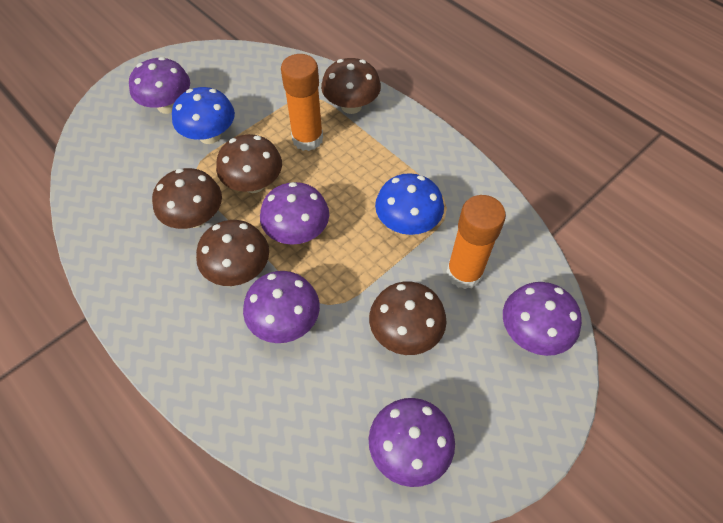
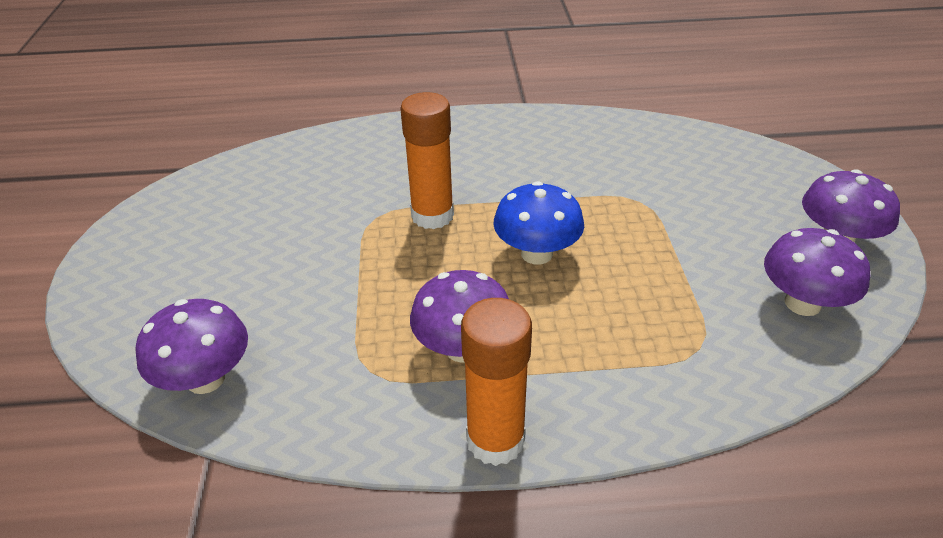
blue mushroom: [172,87,235,144] [375,173,444,235] = 2 -> [493,181,584,265] = 1
brown mushroom: [152,168,222,229] [196,220,269,286] [216,134,282,193] [321,58,381,114] [369,281,447,355] = 5 -> none = 0
purple mushroom: [129,57,190,114] [243,271,320,343] [260,182,329,245] [369,398,455,487] [503,282,582,356] = 5 -> [135,299,248,394] [410,270,509,363] [764,228,870,316] [802,169,900,243] = 4

